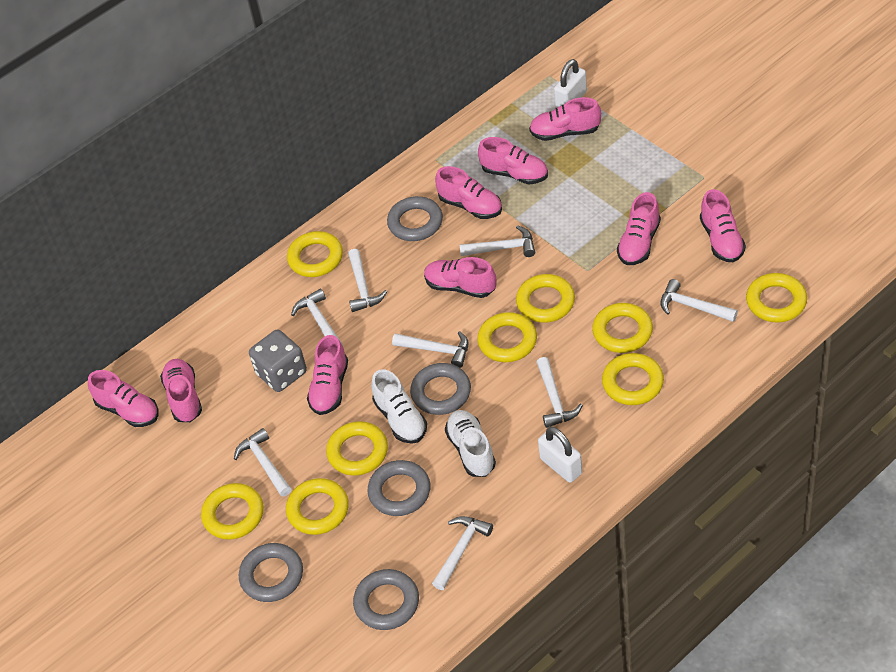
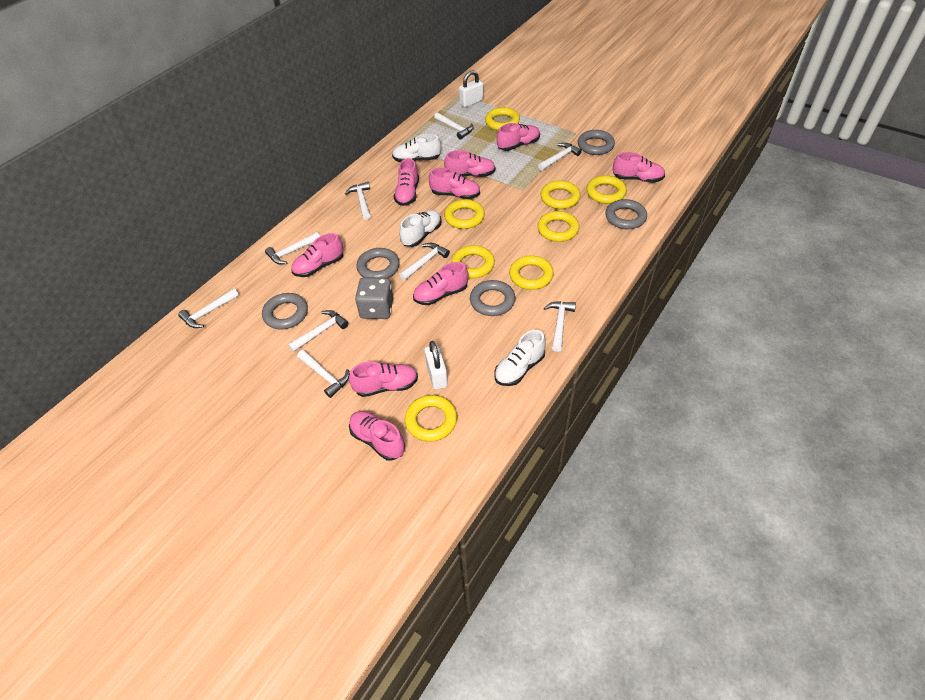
white hammer: [234,428,292,496] [291,289,343,346] [348,249,387,312] [392,331,469,368] [432,516,493,590] [460,225,535,257] [536,357,583,428] [660,279,738,322] = 8 -> [178,288,239,328] [265,232,320,265] [288,310,349,352] [297,350,349,398] [345,182,371,220] [399,243,450,281] [434,112,474,139] [538,143,582,171] [544,301,576,352] = 9
white shoe: [371,369,427,444] [445,410,496,477] = 2 -> [392,134,441,163] [399,210,441,247] [494,330,546,386] = 3
yellow ring: [201,483,264,540] [286,478,349,535] [287,231,343,277] [326,421,388,476] [477,312,537,362] [516,274,575,323] [592,303,653,353] [602,353,664,405] [746,273,807,322] = 9 -> [405,395,457,442] [444,199,485,229] [451,245,495,279] [485,107,520,131] [509,256,554,290] [537,211,579,242] [541,180,581,209] [587,175,627,204] = 8

